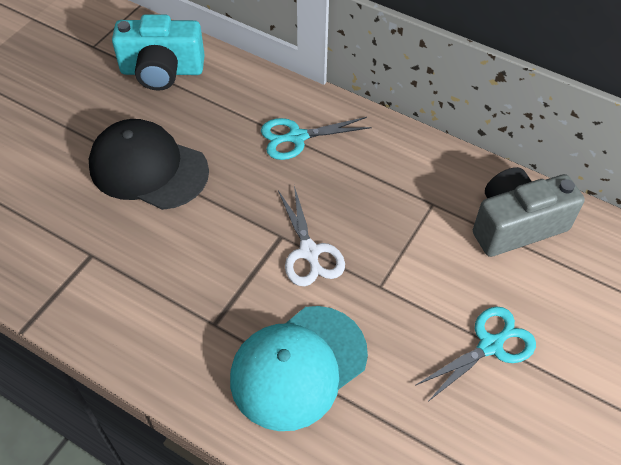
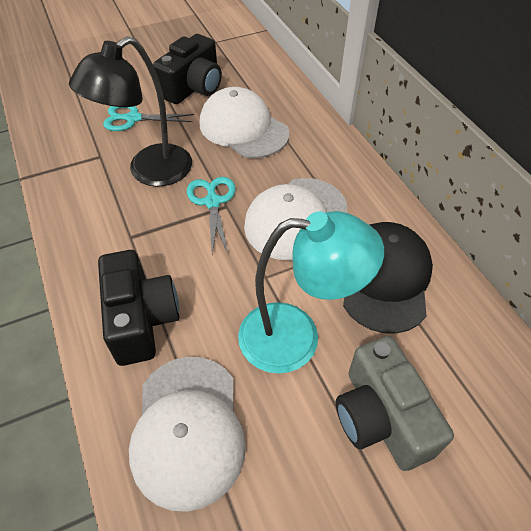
black camera: none = 0 -> [98,250,179,366] [153,34,222,104] = 2
black lamp: none = 0 -> [69,36,192,187] = 1
turquoise camera: [112,14,205,91] = 1 -> none = 0
turquoise cap: [230,306,368,431] = 1 -> none = 0
turquoise lamp: none = 0 -> [238,211,384,374] = 1
white cap: none = 0 -> [129,357,246,512] [199,87,289,158] [244,178,347,260] = 3
white scissors: [278,186,345,286] = 1 -> none = 0

